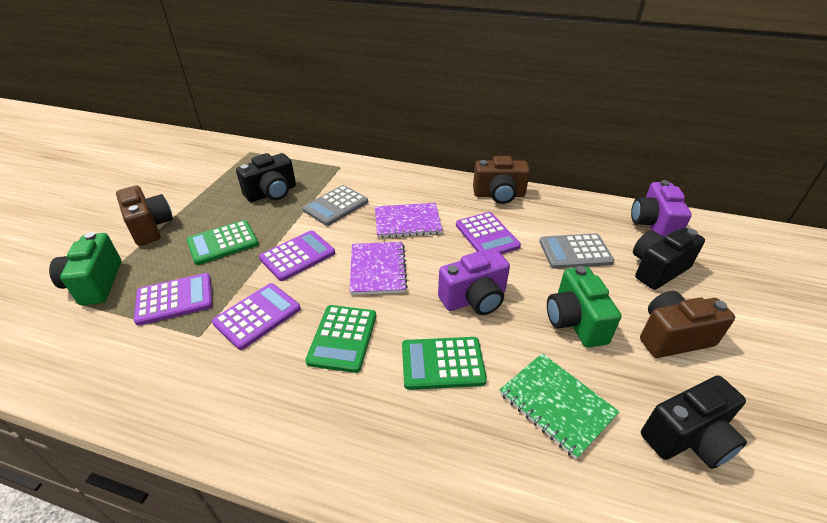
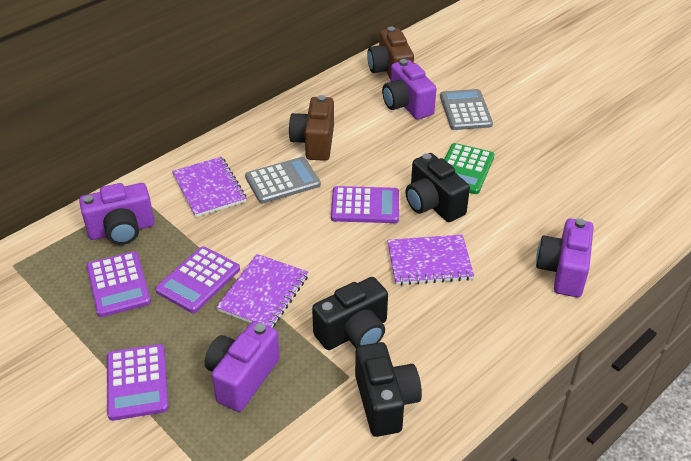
brown camera: [116,186,173,246] [473,156,530,204] [640,291,735,358] = 3 -> [289,95,334,161] [367,27,414,79] = 2
green calculator: [186,220,258,265] [305,305,376,373] [402,337,487,390] = 3 -> [444,143,495,194] = 1
green camera: [49,232,121,305] [547,266,621,348] = 2 -> none = 0
green notebook: [500,353,620,459] = 1 -> none = 0
purple camera: [438,250,510,315] [631,180,692,237] = 2 -> [79,183,155,245] [205,321,280,412] [382,59,437,119] [536,218,594,297] = 4
purple notebook: [349,242,408,295] [375,203,442,238] = 2 -> [172,157,246,217] [216,254,308,327] [387,235,474,285] = 3

